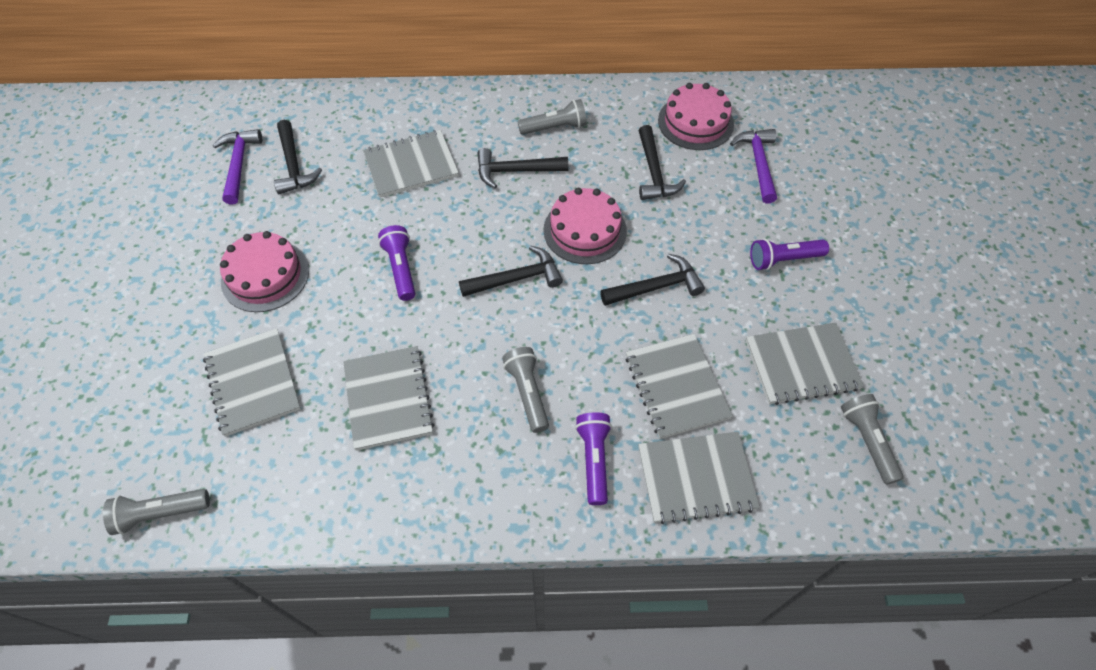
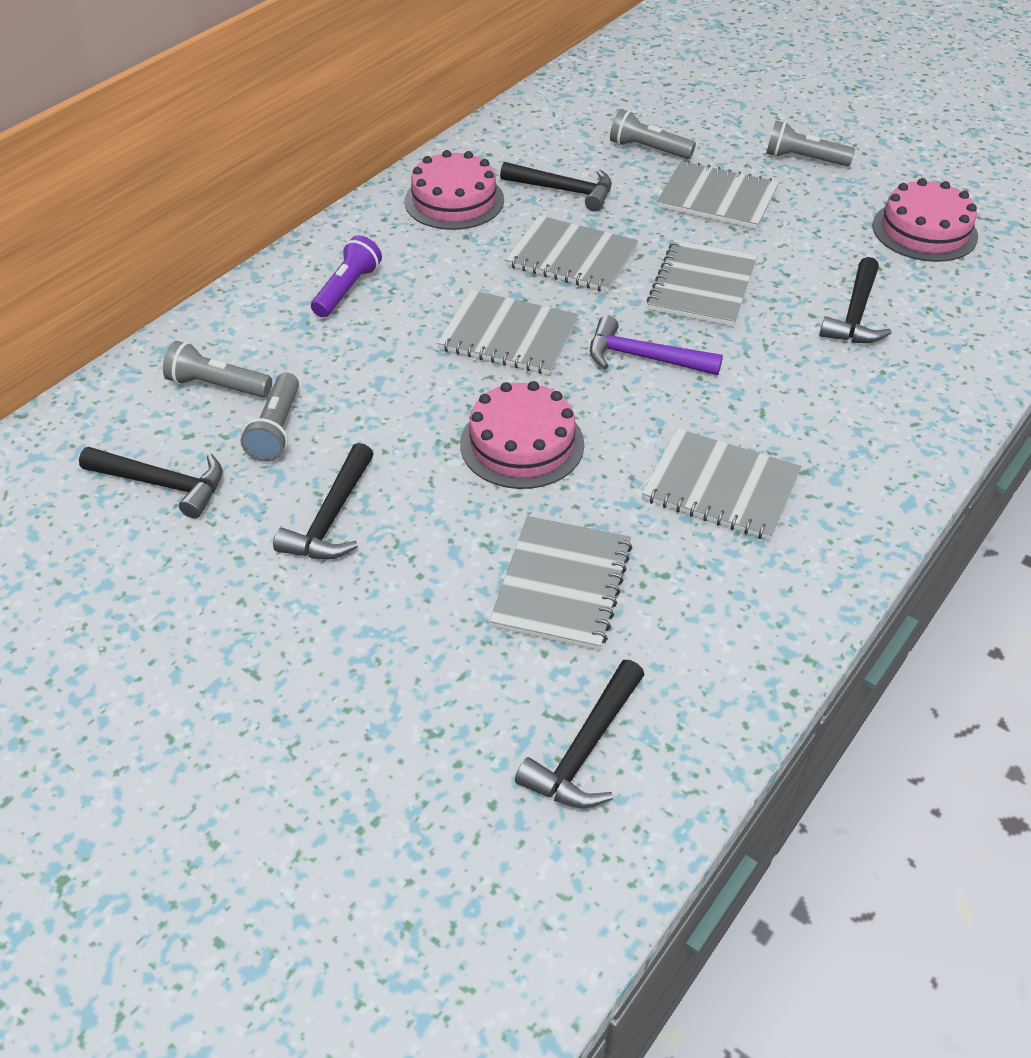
purple flashlight: [378,225,415,301] [575,412,612,505] [750,238,829,270] = 3 -> [311,235,382,317] = 1
purple hammer: [213,129,262,205] [730,129,777,203] = 2 -> [590,315,723,375] = 1

